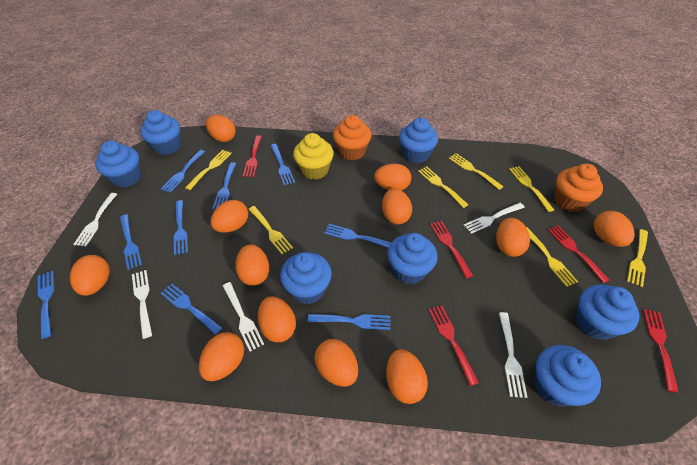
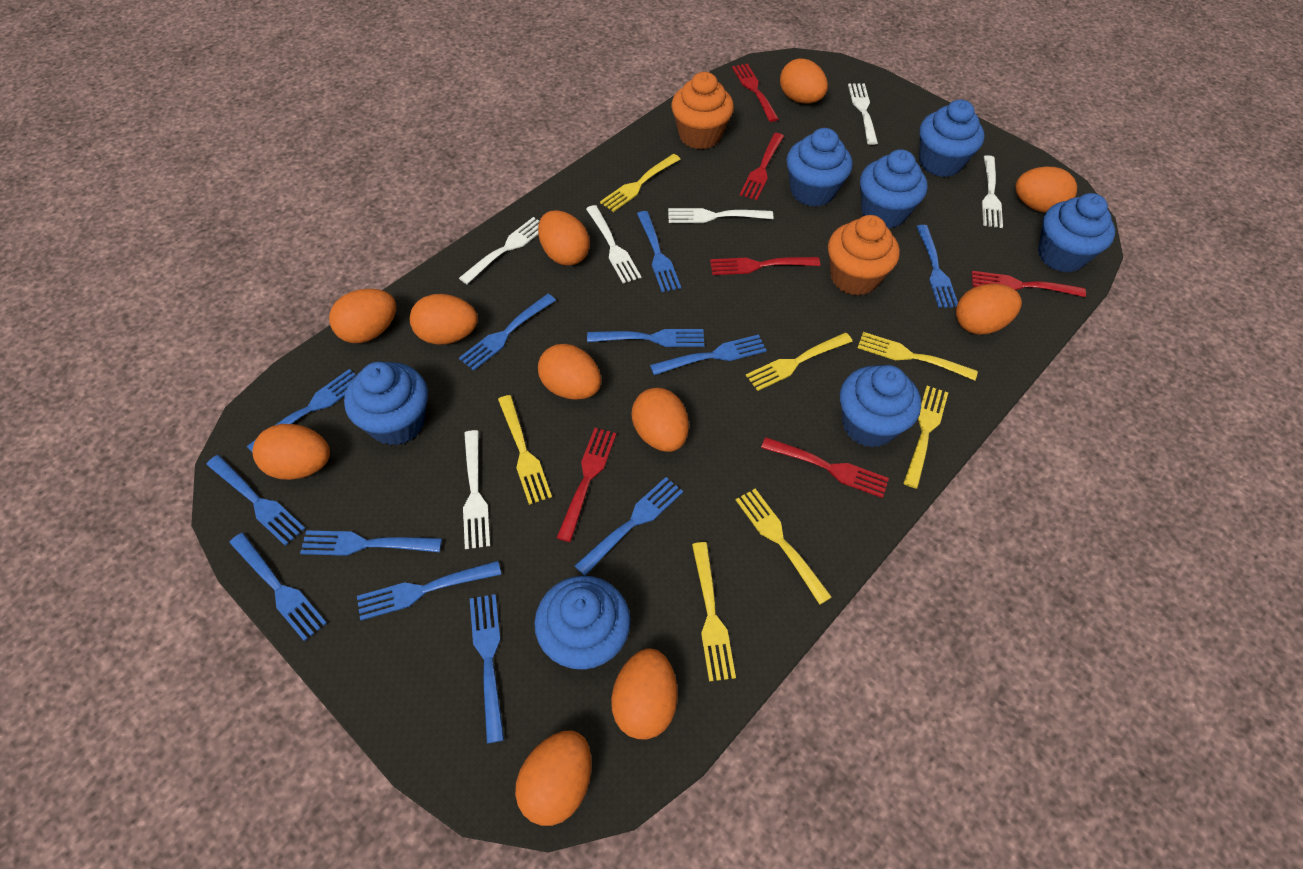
blue fork: [38,271,54,339] [120,214,142,270] [161,150,205,193] [161,284,222,335] [174,200,188,255] [212,162,236,209] [270,144,295,185] [307,314,391,330] [324,224,391,248] = 9 -> [206,455,306,546] [229,533,327,641] [247,369,356,453] [300,530,442,556] [357,561,501,620] [459,294,556,371] [470,594,504,743] [574,477,683,576] [587,329,704,347] [637,211,681,292] [650,335,767,375] [916,225,958,308] = 12
orange egg: [70,255,110,296] [199,332,244,381] [206,115,236,142] [210,200,248,233] [235,244,269,286] [258,296,296,343] [314,339,358,387] [374,164,411,191] [382,188,412,225] [386,349,428,404] [496,218,530,257] [594,211,635,247] = 12 -> [253,424,330,480] [329,289,396,343] [410,294,478,345] [515,730,592,826] [538,210,590,266] [538,344,601,400] [611,648,678,740] [631,388,689,452] [780,58,828,104] [956,284,1022,335] [1015,167,1077,213] = 11
red fork: [243,135,262,177] [428,305,479,386] [430,220,473,278] [548,225,609,283] [643,309,678,392] = 5 -> [557,428,616,542] [710,257,820,275] [732,64,779,122] [740,133,784,200] [761,437,889,498] [972,271,1086,297] = 6
white fork: [73,193,117,247] [132,270,152,339] [223,282,264,351] [464,203,525,234] [499,312,527,398] = 5 -> [459,217,540,284] [463,430,490,549] [586,205,641,283] [668,208,773,223] [848,84,878,145] [982,155,1003,228] = 6
yellow cupcake: [293,133,334,180] = 1 -> none = 0

